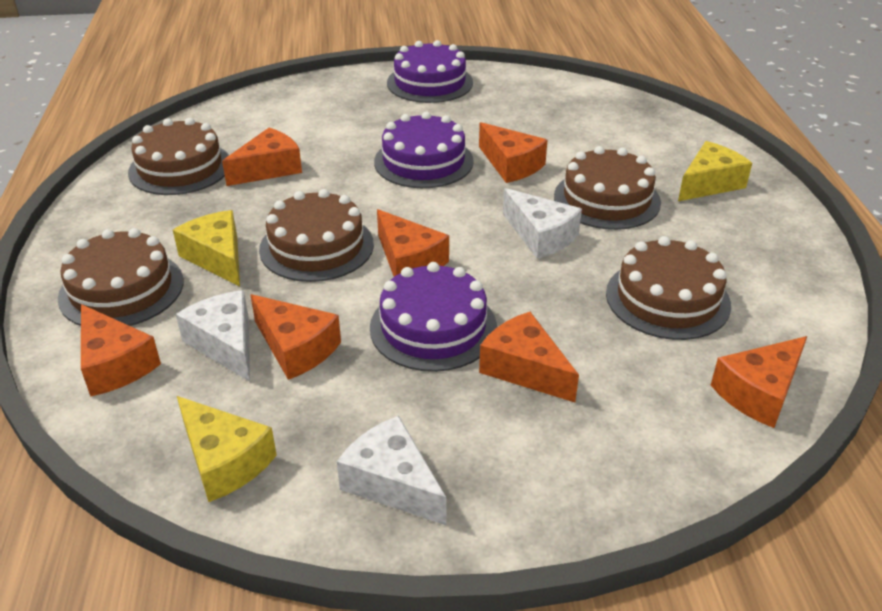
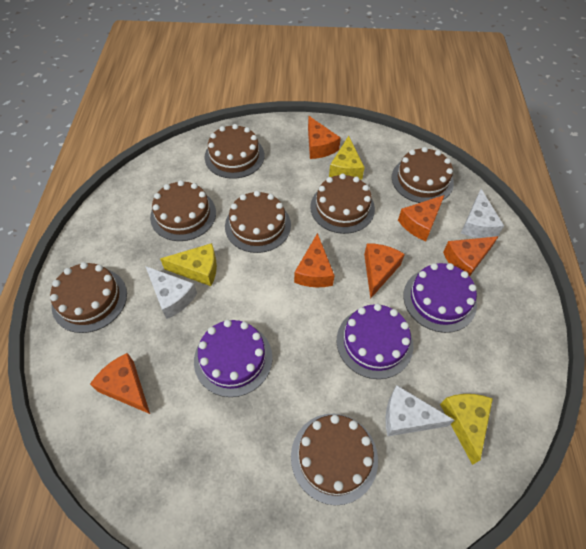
brown cake: [58,228,184,326] [128,118,229,195] [259,189,374,282] [554,146,661,230] [606,236,731,340] = 5 -> [50,262,127,333] [150,180,216,241] [205,124,264,179] [225,191,291,253] [291,414,378,505] [310,174,375,234] [392,147,454,203] = 7
orange cheese: [81,304,161,397] [222,128,302,186] [250,294,341,380] [377,209,449,277] [479,122,548,183] [479,312,579,402] [711,336,807,428] = 7 -> [90,353,150,414] [294,233,335,287] [308,116,341,159] [364,243,405,299] [398,195,445,241] [443,236,499,276] = 6

